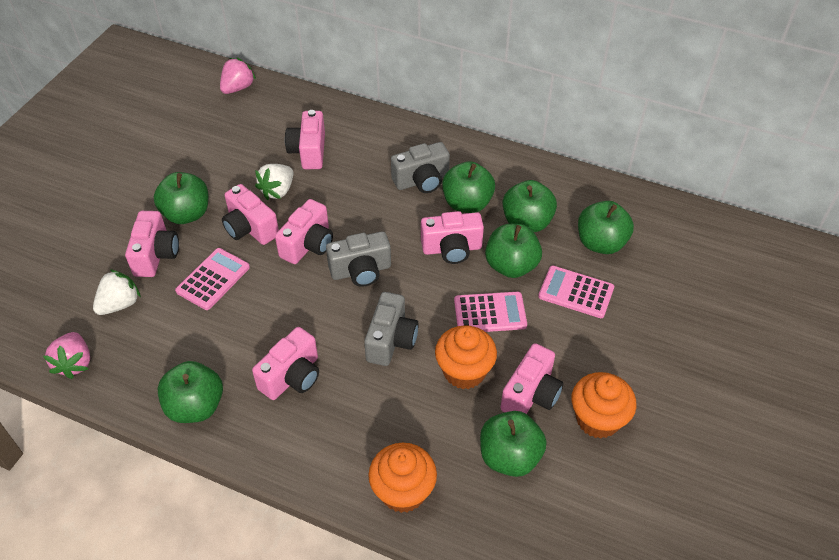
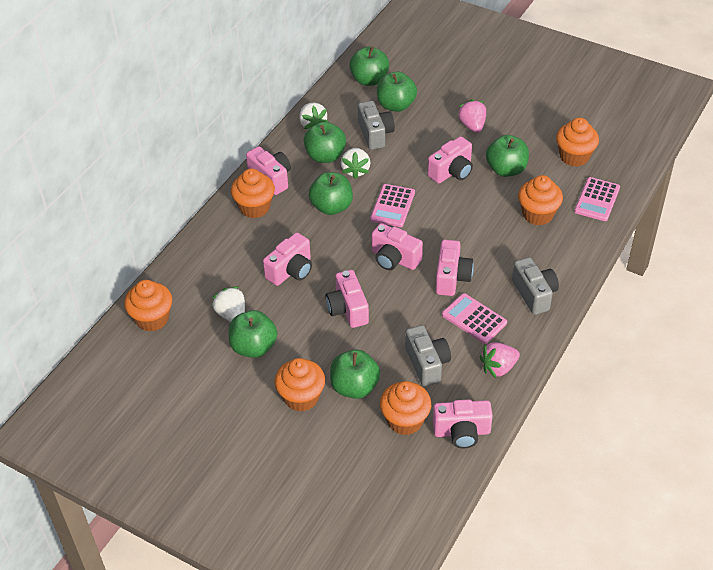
orange cupcake: [368,443,437,513] [435,325,497,389] [571,372,636,439] = 3 -> [124,280,172,332] [231,168,275,218] [274,358,325,412] [380,381,432,435] [518,175,563,225] [556,118,599,167] = 6
white strawberry: [93,269,141,315] [255,164,293,200] = 2 -> [212,287,245,322] [299,103,328,130] [341,148,370,179] = 3

